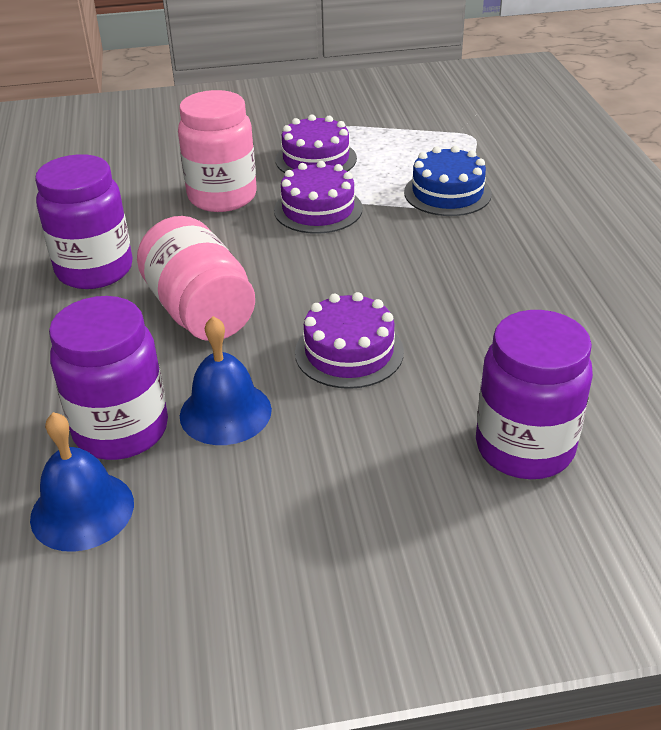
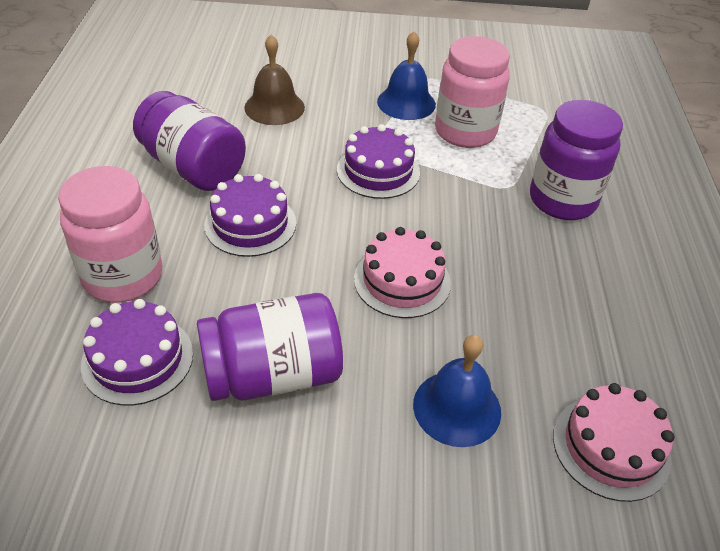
blue cake: [404,146,492,216] = 1 -> none = 0
brown bell: none = 0 -> [244,34,305,125] = 1
pink cake: none = 0 -> [354,227,451,318] [553,383,675,502] = 2

